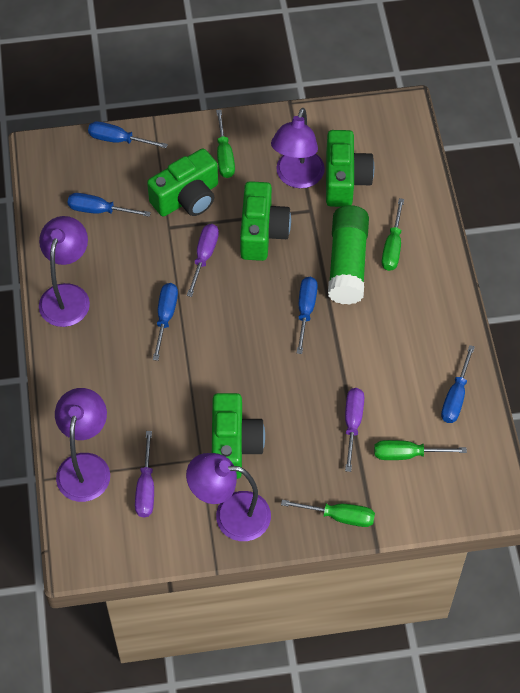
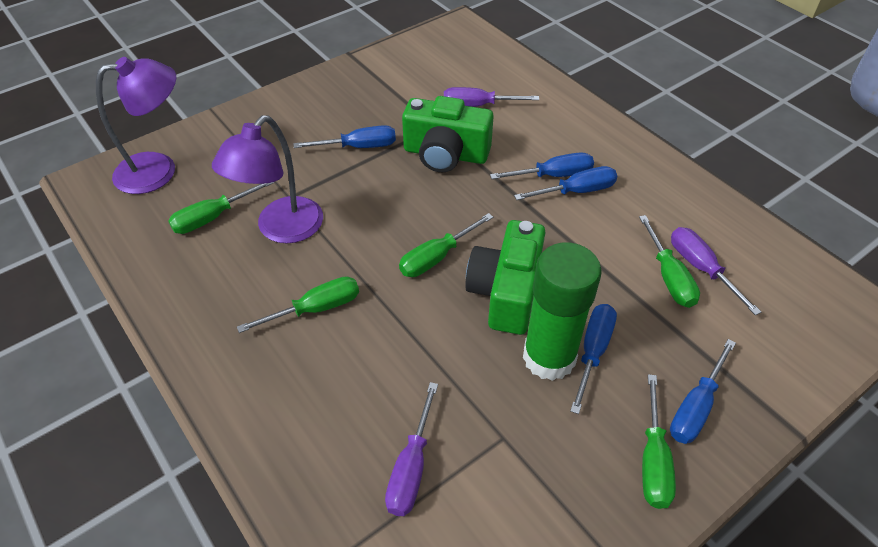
green camera: [147,148,218,216] [212,393,265,479] [240,181,291,261] [326,130,374,207] = 4 -> [402,96,494,172] [465,220,545,335] = 2
green screwdriver: [216,110,235,178] [281,500,375,527] [374,440,467,460] [382,198,404,271] = 4 -> [168,182,275,234] [237,276,359,333] [399,213,493,277] [639,215,700,308] [642,374,676,509] = 5
purple lamp: [39,216,90,327] [55,388,110,502] [186,453,271,541] [271,108,325,188] = 4 -> [96,57,176,194] [212,115,323,243] = 2

